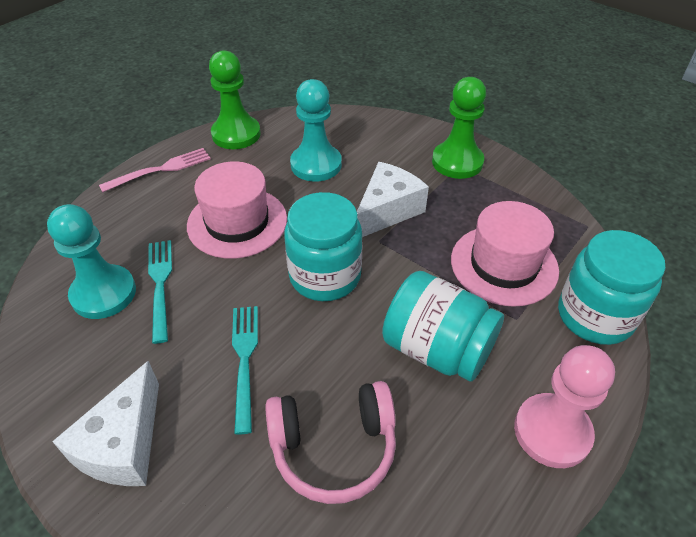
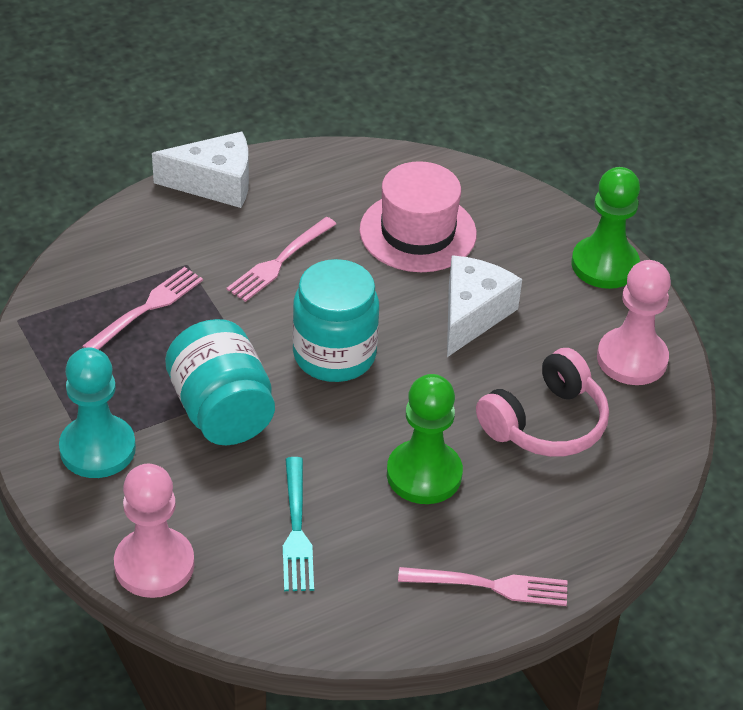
pink fork: [99,148,211,192] = 1 -> [83,267,203,350] [226,217,336,302] [398,567,568,606] = 3
pink hat: [187,161,287,259] [451,201,559,307] = 2 -> [359,161,477,272] = 1
pink pawn: [514,345,615,468] = 1 -> [114,463,195,598] [597,260,671,385] = 2
turquoise fork: [148,240,172,344] [232,306,258,434] = 2 -> [283,457,314,591] = 1
turquoise jar: [284,192,362,301] [382,271,504,382] [558,230,665,345] = 3 -> [165,319,275,445] [292,259,379,382] = 2
turquoise pawn: [47,204,136,319] [290,79,342,182] = 2 -> [59,347,136,478] = 1

